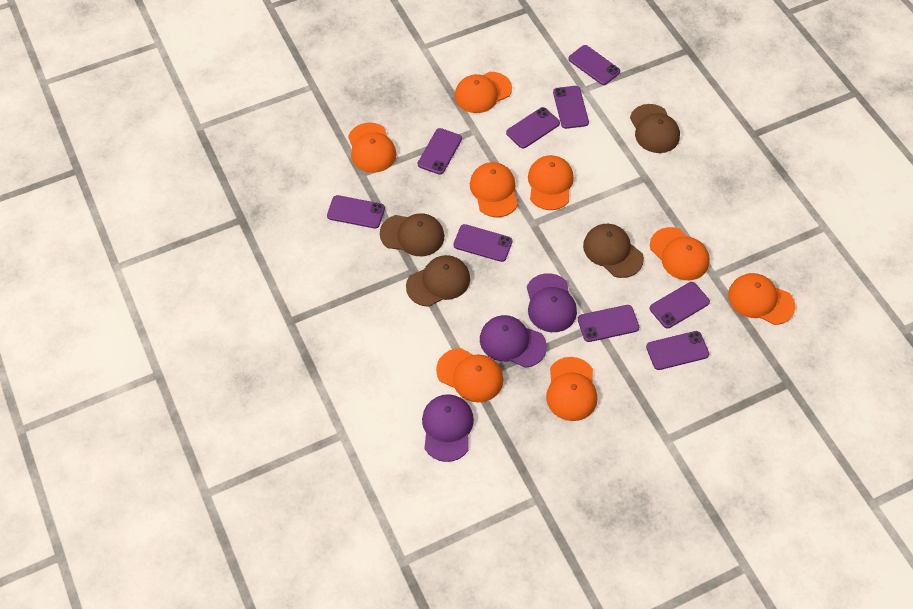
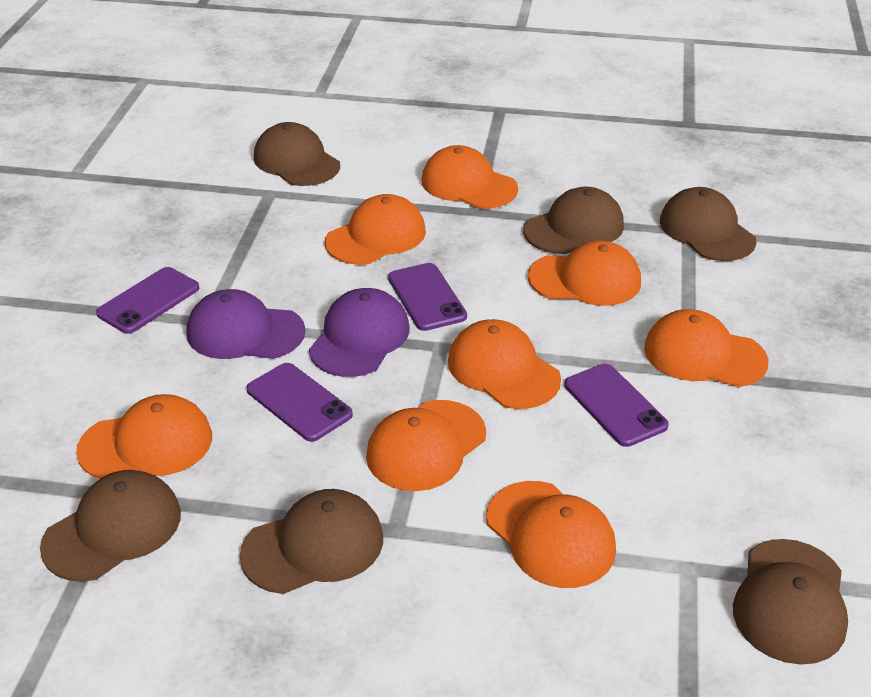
brown cap: [380,213,444,256] [406,255,470,307] [583,224,644,278] [630,104,680,153] = 4 -> [40,470,181,582] [240,489,383,594] [254,122,340,186] [523,187,624,254] [660,187,757,261] [733,539,848,665] = 6
purple cap: [422,394,474,462] [480,315,547,368] [527,273,577,332] = 3 -> [187,289,306,359] [309,288,410,377] = 2
purple phone: [327,195,385,228] [418,128,462,175] [453,224,513,262] [506,107,560,148] [553,86,589,129] [568,45,620,85] [578,305,639,342] [646,331,709,370] [650,282,710,328] = 9 -> [96,267,199,334] [246,363,353,442] [388,263,467,331] [564,364,669,447] = 4

